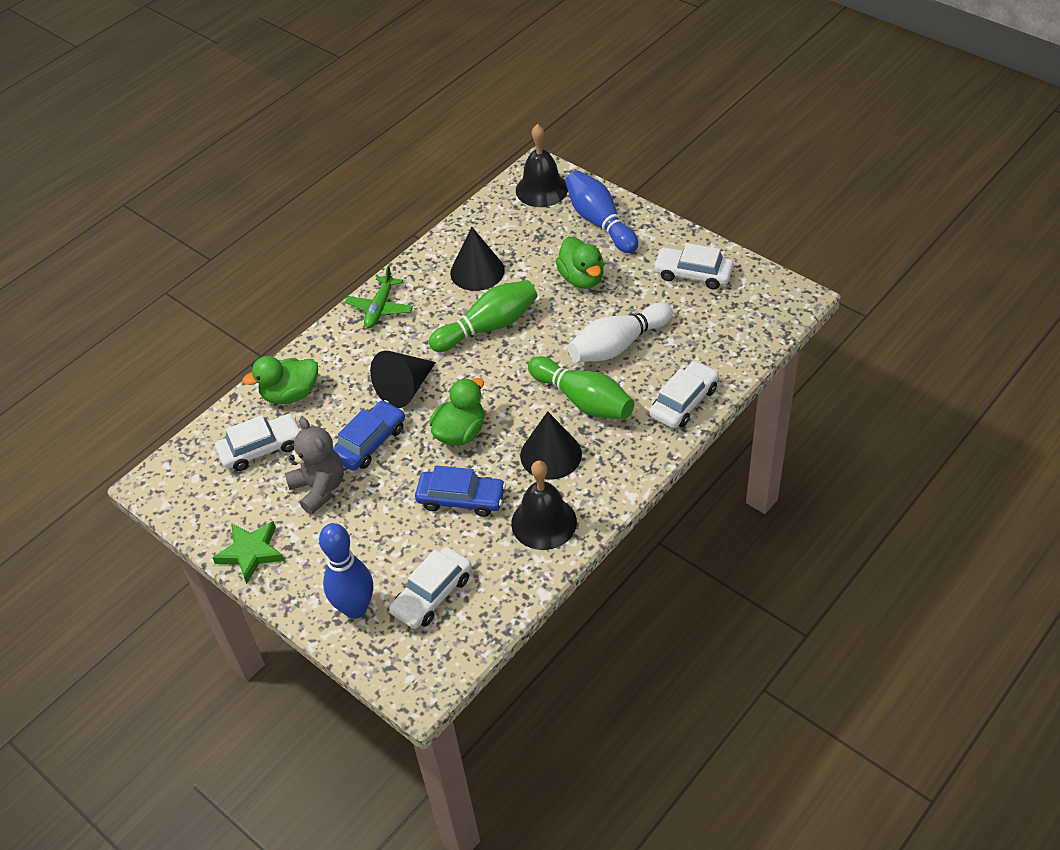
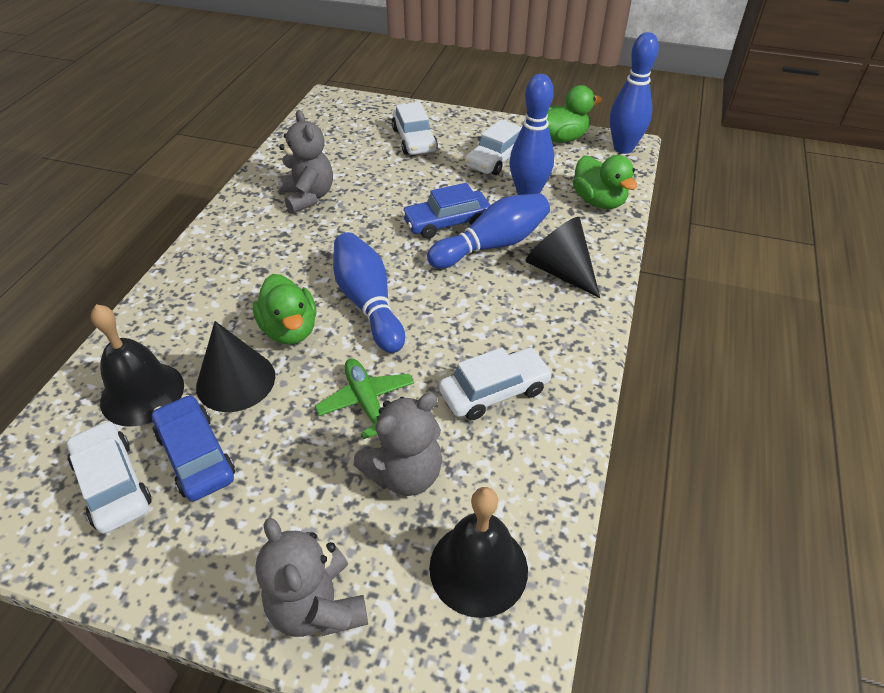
black cone: [370,351,436,408] [450,227,505,291] [520,411,582,480] = 3 -> [196,321,275,412] [525,217,600,298] = 2
blue bowling pin: [319,523,373,619] [565,171,638,253] = 2 -> [333,232,405,353] [427,193,550,269] [510,74,554,195] [610,32,659,154] = 4
green bowling pin: [429,280,538,352] [528,356,634,419] = 2 -> none = 0
green star: [212,521,285,584] = 1 -> none = 0
grey teddy bear: [285,417,344,515] = 1 -> [255,518,368,637] [278,110,333,214] [353,393,442,496] = 3
white bowling pin: [568,302,673,362] = 1 -> none = 0

